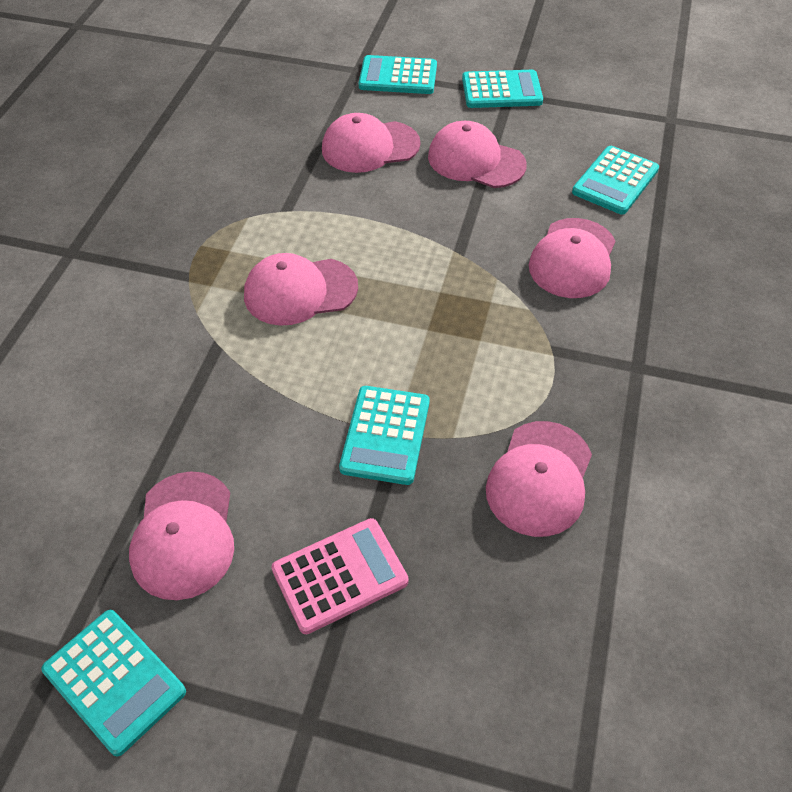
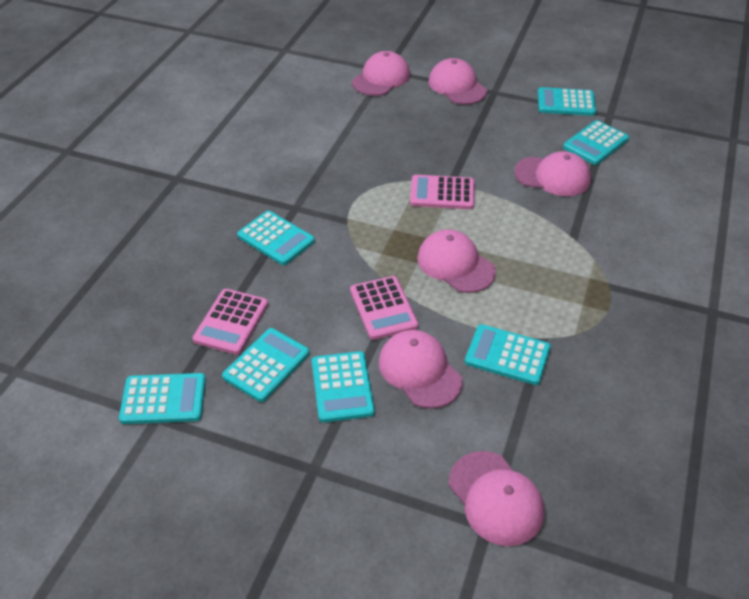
pink calculator: [272,518,409,634] = 1 -> [192,289,268,355] [350,276,418,340] [410,175,474,209] = 3
turquoise calculator: [41,610,186,757] [339,386,430,485] [359,55,437,94] [462,70,543,108] [572,146,659,215] = 5 -> [119,373,206,424] [222,328,310,402] [237,211,315,265] [312,351,375,422] [465,324,551,385] [538,87,596,116] [563,120,629,165] = 7

